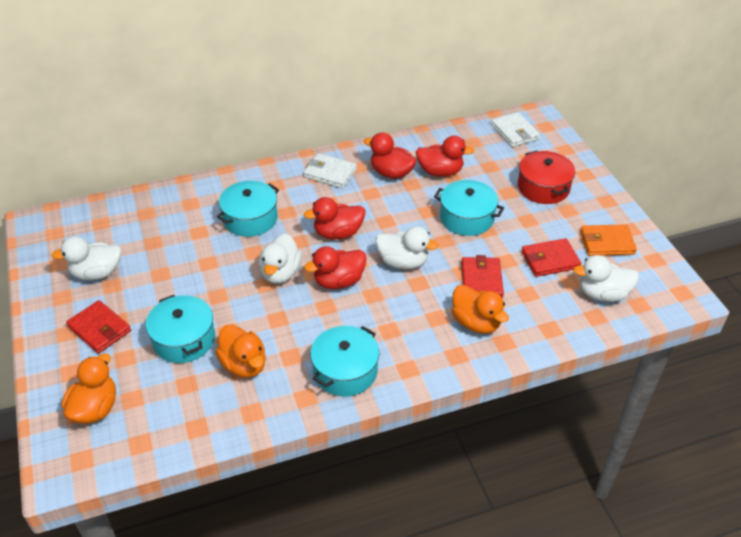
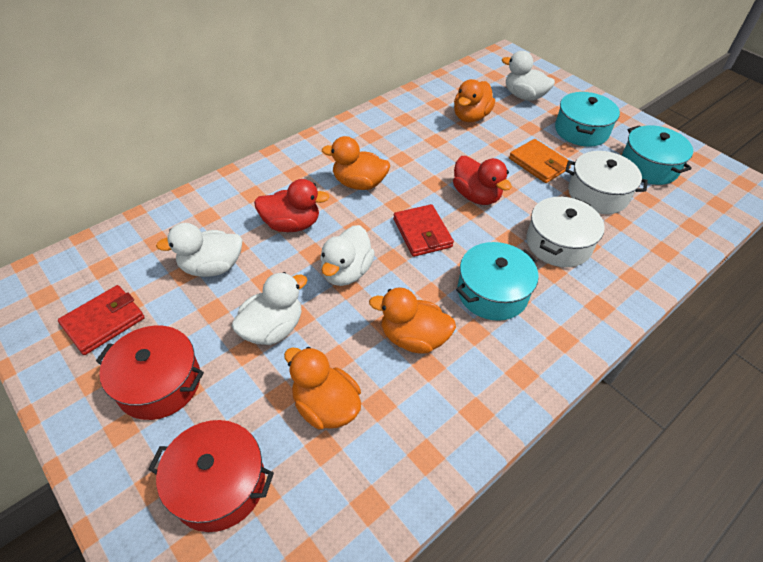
orange duck: [62,354,116,424] [215,324,266,378] [452,285,509,334] = 3 -> [284,347,361,430] [322,136,390,190] [369,287,456,353] [454,79,495,122] = 4
red duck: [304,197,365,240] [304,246,367,289] [364,132,417,179] [416,136,474,177] = 4 -> [254,179,329,232] [453,156,512,205] = 2
red pot: [518,151,575,204] = 1 -> [96,326,204,420] [148,420,274,532] = 2
red wallet: [66,300,131,354] [461,255,504,298] [522,238,581,277] = 3 -> [58,285,145,355] [393,204,454,257] = 2
turquoise pot: [146,295,215,363] [217,181,279,237] [310,326,379,397] [434,180,504,236] = 4 -> [456,242,538,321] [555,92,620,147] [621,125,693,185] = 3
white pot: none = 0 -> [526,197,605,267] [565,151,648,214] = 2
white wallet: [304,153,357,188] [491,112,540,147] = 2 -> none = 0

